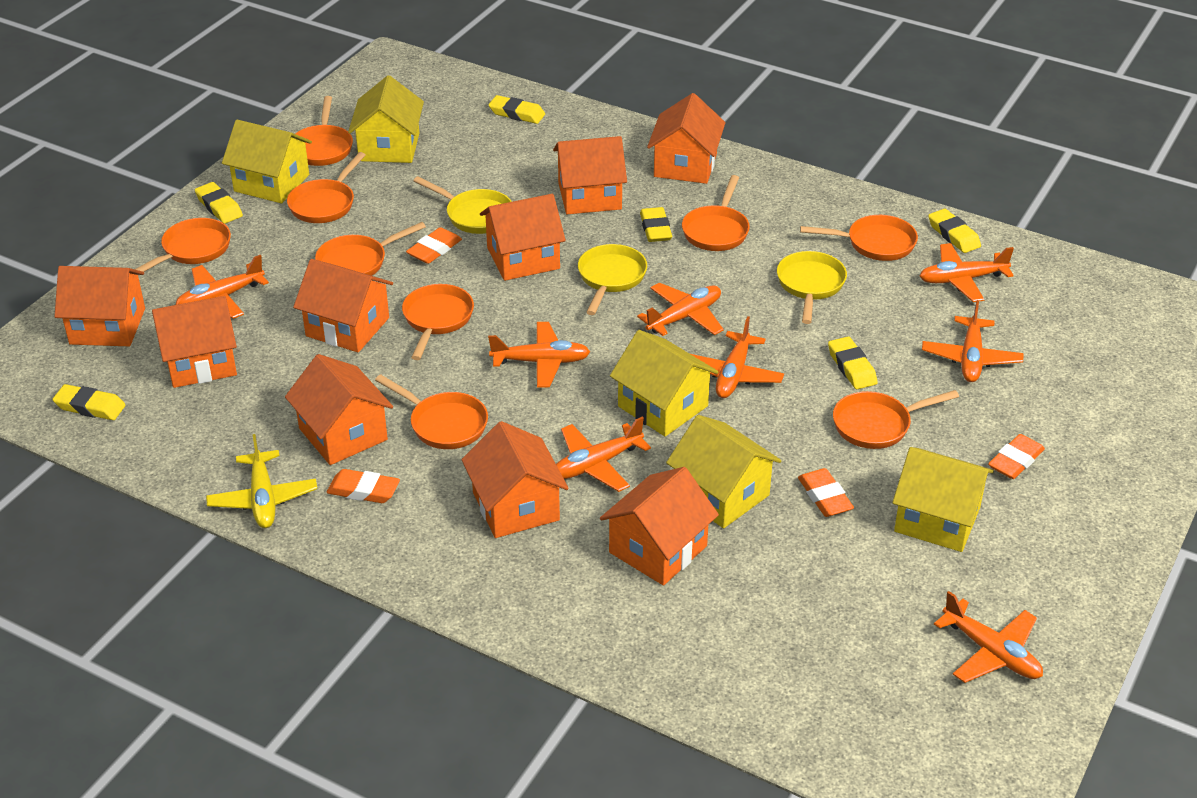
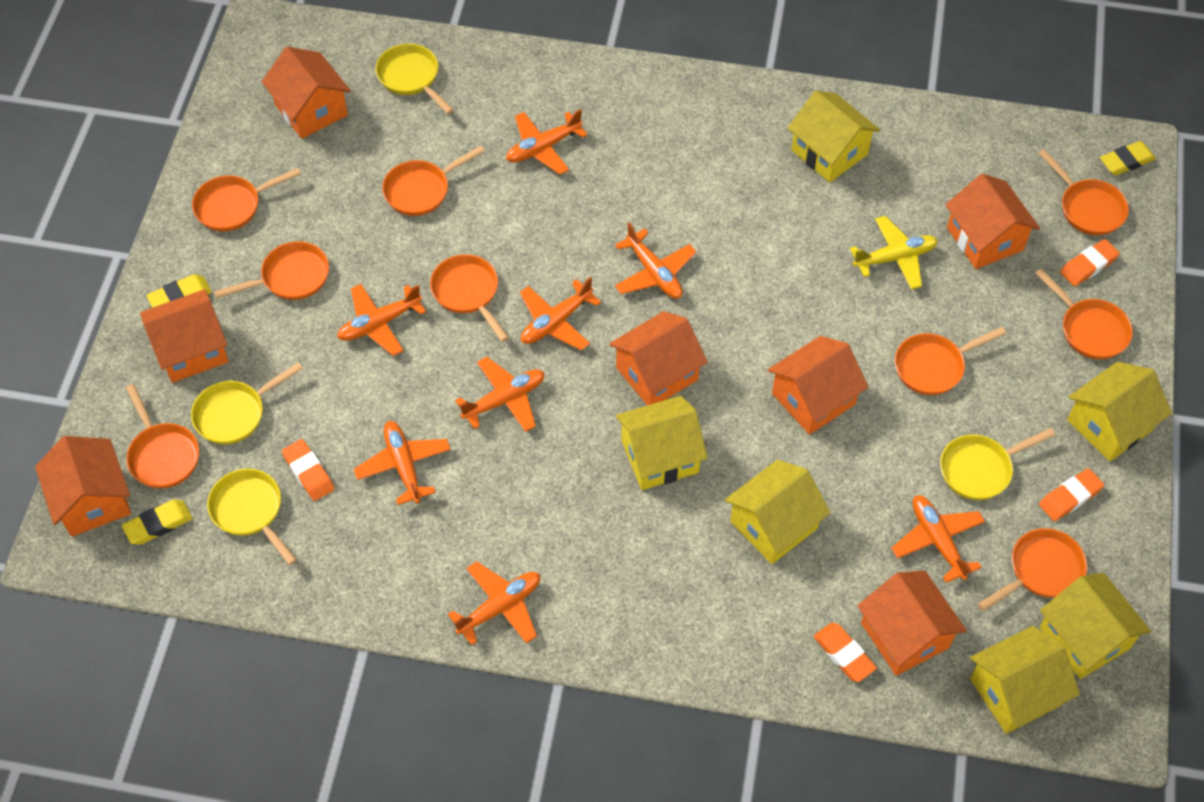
orange house: [54,266,145,346] [152,296,237,388] [285,354,393,465] [293,259,393,352] [461,421,569,538] [480,194,566,281] [553,136,627,214] [600,467,719,585] [647,93,726,184] = 9 -> [35,436,131,537] [140,289,229,383] [262,47,351,139] [609,311,708,405] [768,336,868,435] [857,571,967,676] [945,174,1040,269] = 7
yellow eraser: [52,384,125,420] [195,182,243,224] [489,95,545,124] [640,207,672,242] [828,337,877,389] [928,209,981,253] = 6 -> [122,500,192,544] [147,274,212,308] [1100,141,1156,175] = 3
yellow house: [222,120,312,203] [348,75,424,163] [610,330,718,437] [666,415,782,528] [892,447,994,552] = 5 -> [616,396,708,490] [725,460,831,564] [788,91,880,182] [970,626,1080,734] [1040,573,1151,679] [1067,362,1172,462] = 6
yellow pan: [413,176,512,234] [578,244,647,315] [777,251,847,324] = 3 -> [191,362,303,444] [207,469,297,565] [376,44,454,114] [940,428,1055,500] = 4

